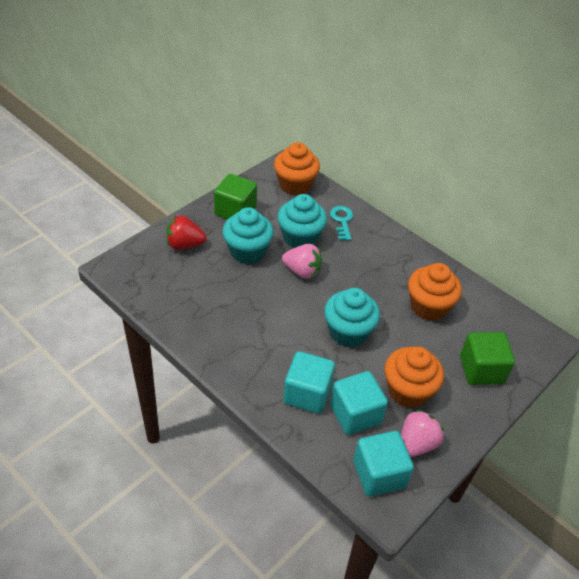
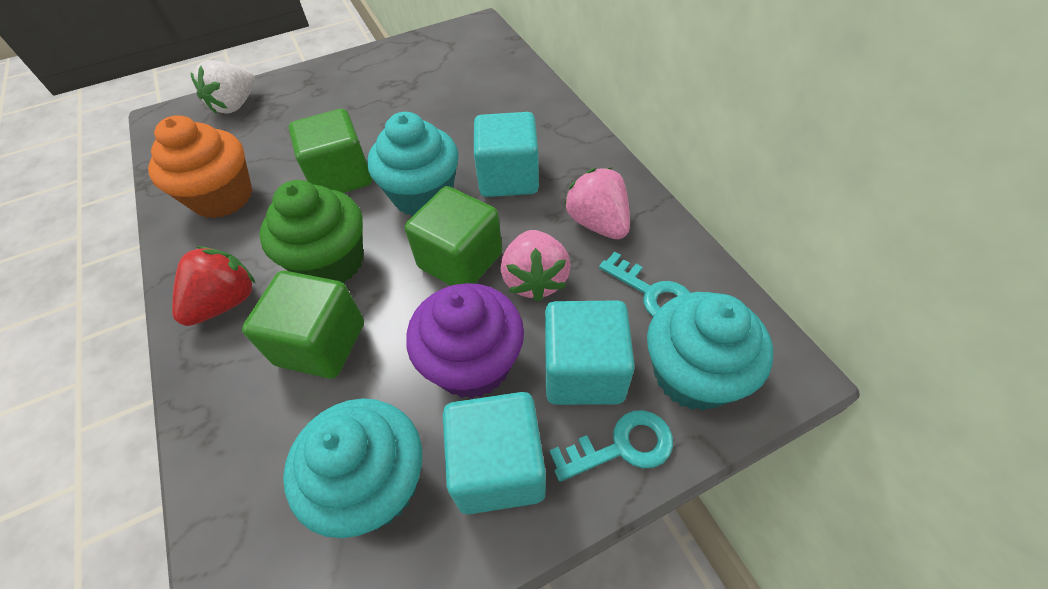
green cube: [214,174,257,220] [460,332,515,385] = 2 -> [242,271,364,379] [289,109,372,193] [405,186,502,286] = 3
green cupcake: none = 0 -> [259,180,363,283] = 1
orange cupcake: [274,142,320,195] [385,346,444,408] [408,263,462,321] = 3 -> [148,115,252,218] = 1
purple cupcake: none = 0 -> [406,283,524,399] = 1
turquoise key: [330,206,353,241] = 1 -> [550,410,673,482] [599,252,690,317] = 2
white strawberry: none = 0 -> [191,60,255,114] = 1

